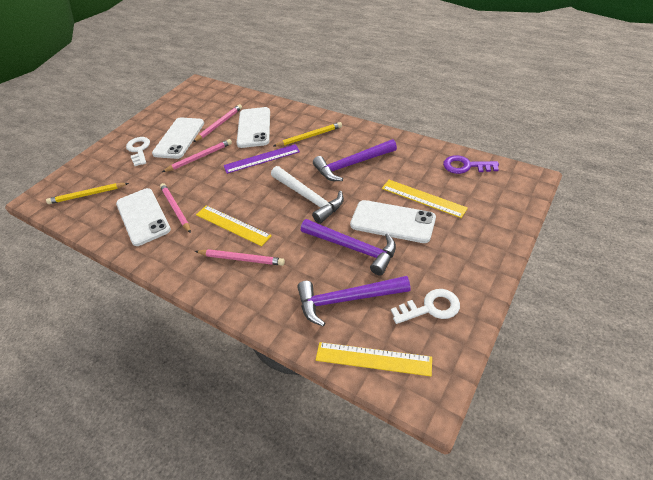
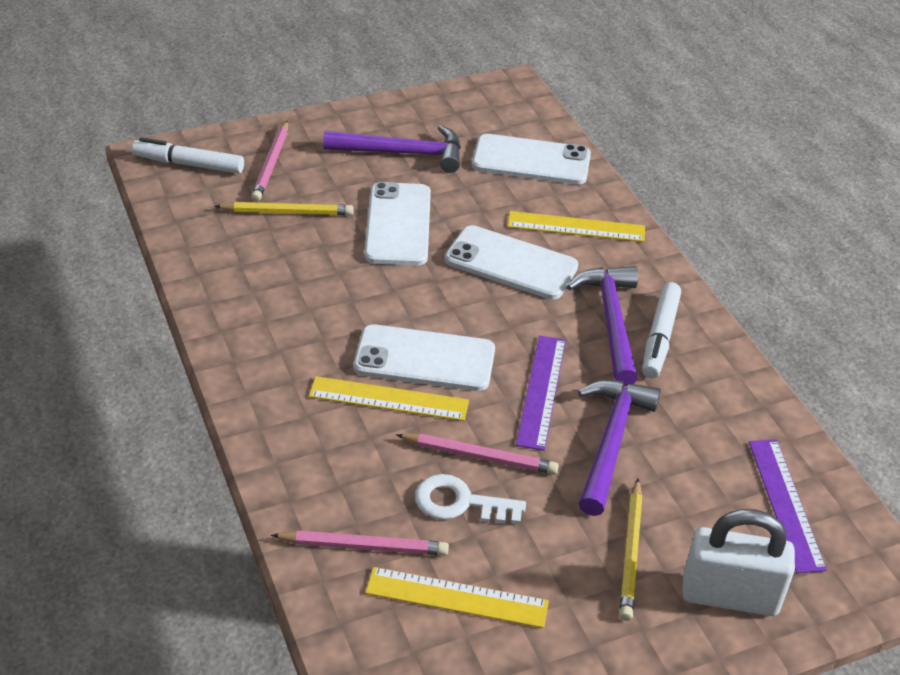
pink pencil: [160,183,191,233] [162,139,232,172] [193,104,242,142] [195,249,285,266] = 4 -> [251,121,288,202] [271,530,449,555] [396,434,559,474] = 3
purple key: [443,155,499,174] = 1 -> none = 0
purple ruler: [224,144,300,174] = 1 -> [516,335,566,451] [749,440,827,573] = 2
white hammer: [271,166,344,224] = 1 -> none = 0
white key: [126,137,150,166] [391,289,460,324] = 2 -> [415,474,526,524] = 1
white marker: none = 0 -> [131,137,244,174] [642,282,681,378] = 2
white padlock: none = 0 -> [682,509,795,616] = 1

